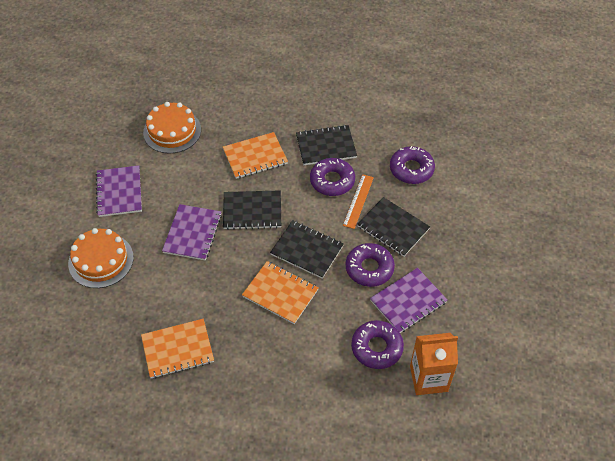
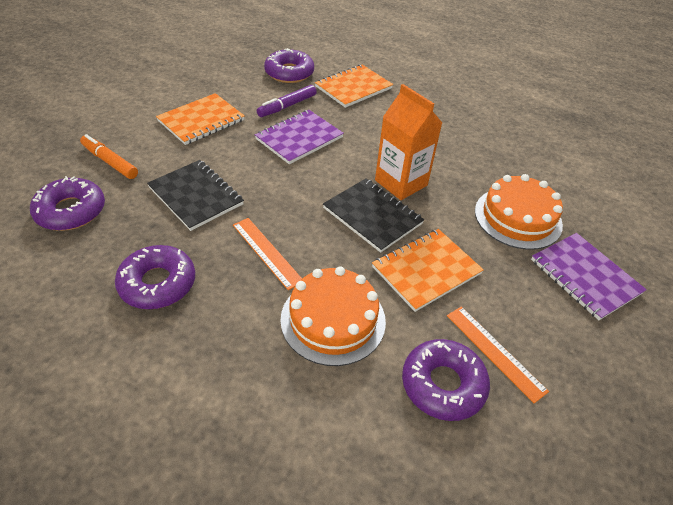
black notebook: [223,190,281,230] [270,220,344,279] [296,125,357,165] [357,197,430,257] = 4 -> [147,160,244,231] [323,178,424,253] = 2
orange marker: none = 0 -> [80,134,138,179] = 1
orange ruler: [343,174,374,229] = 1 -> [233,218,302,290] [447,306,549,403] = 2
purple marker: none = 0 -> [257,85,317,117] = 1
purple notebook: [96,165,142,217] [162,204,222,261] [370,268,448,333] = 3 -> [255,110,344,164] [531,233,647,320] = 2

